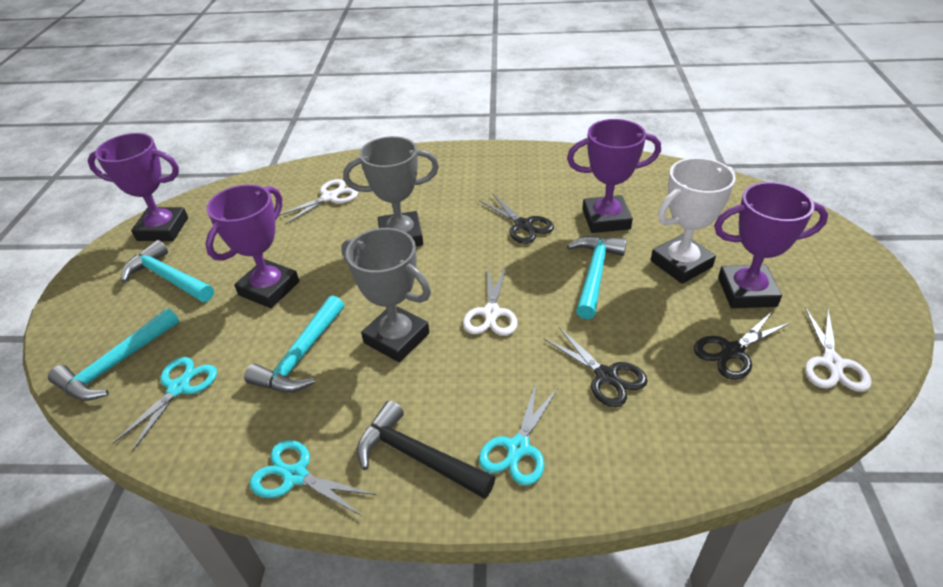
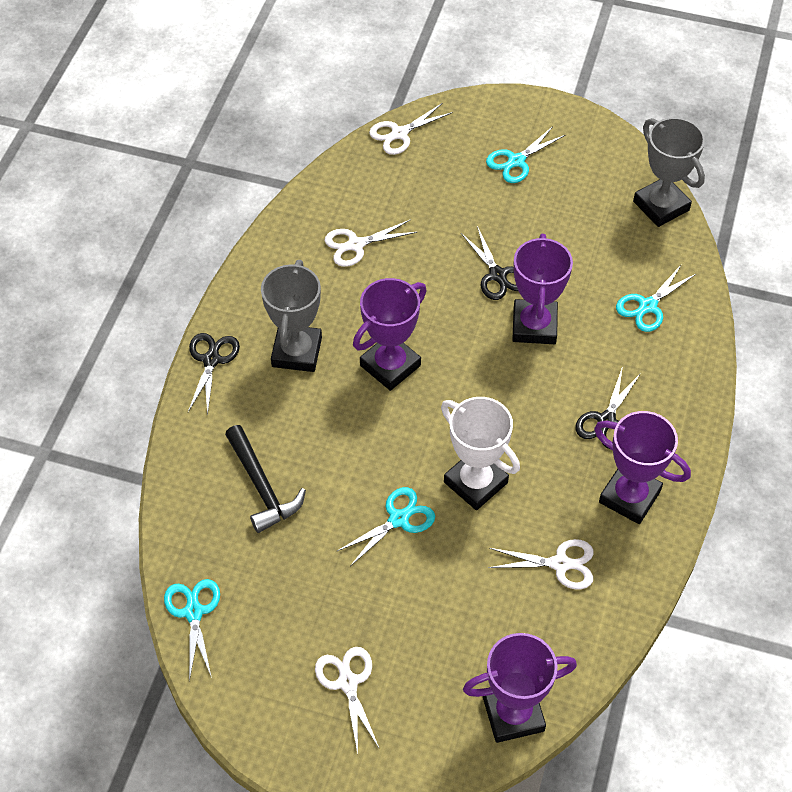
turquoise hammer: [48,308,179,401] [121,240,214,302] [244,295,344,392] [567,236,627,319] = 4 -> none = 0
turquoise scissors: [112,357,217,452] [249,440,376,517] [479,384,558,486] = 3 -> [164,579,220,681] [337,487,435,566] [486,126,565,183] [616,264,696,332] = 4
white scissors: [279,179,358,225] [463,266,518,336] [805,307,871,392] = 3 -> [315,647,379,754] [325,219,417,267] [369,103,453,155] [488,539,593,590] = 4

